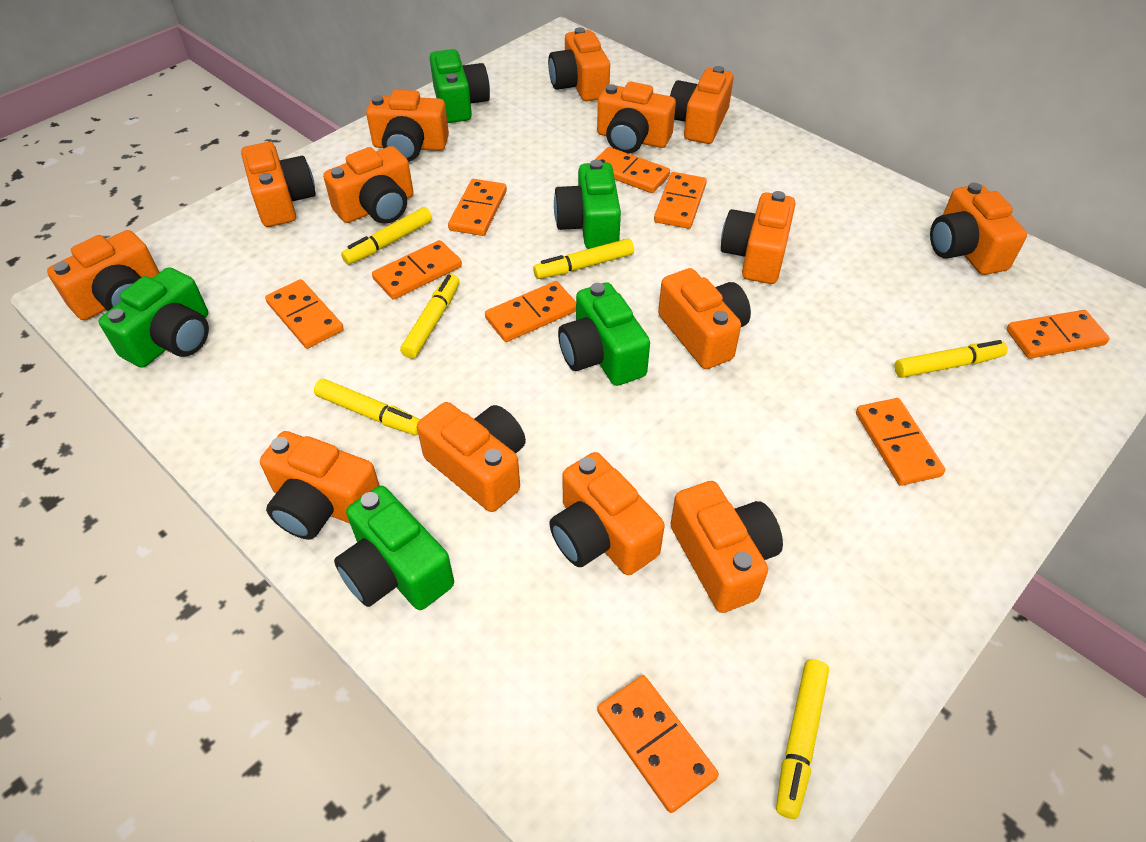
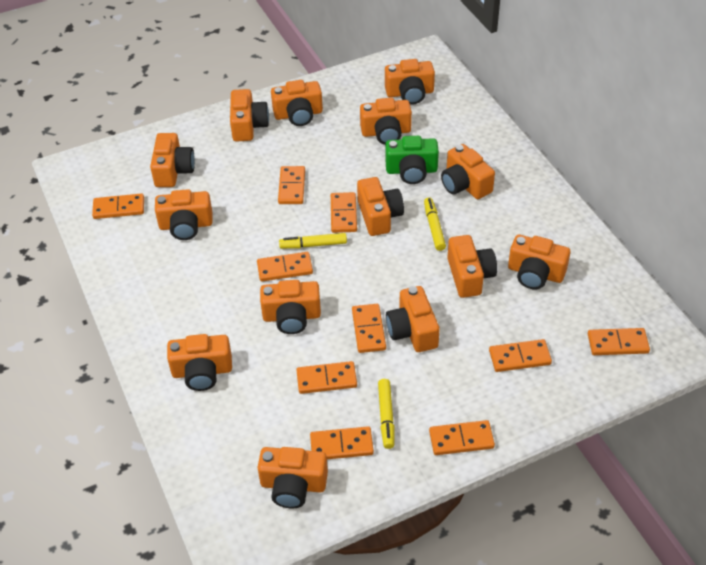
green camera: [99,267,209,368] [334,486,454,610] [430,49,490,123] [554,160,621,249] [558,282,650,386] = 5 -> [385,136,439,184] = 1
orange domino: [265,279,344,349] [372,240,462,300] [448,179,507,236] [485,281,576,342] [595,147,670,193] [597,675,719,813] [654,172,707,229] [856,398,945,486] [1006,310,1110,359] = 9 -> [92,193,144,219] [257,252,313,282] [278,166,305,204] [296,361,357,394] [310,426,374,459] [331,192,357,233] [352,304,386,353] [429,420,495,455] [489,339,552,372] [588,328,650,355] = 10
yellow marker: [314,379,420,436] [341,207,432,265] [400,274,460,359] [533,238,634,279] [776,659,829,819] [894,340,1008,378] = 6 -> [279,233,347,249] [378,379,395,449] [424,197,446,251] = 3

